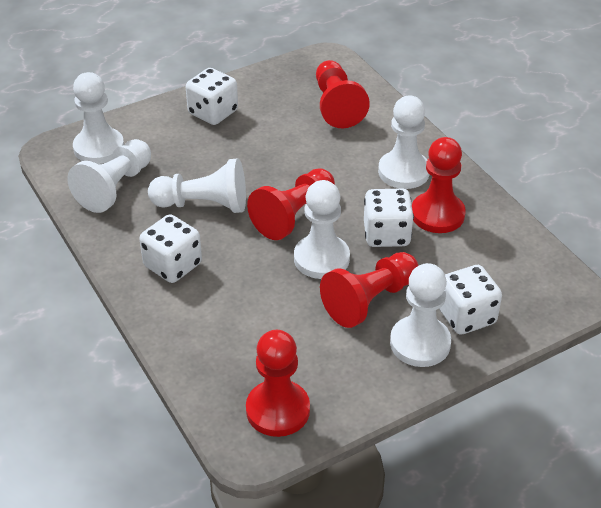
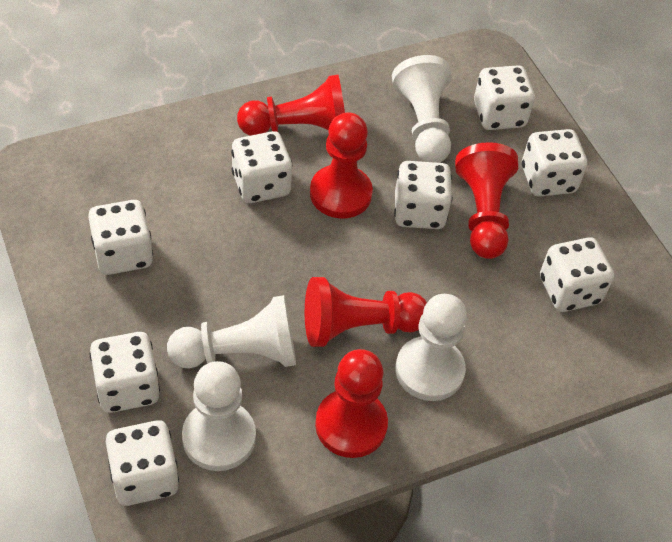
white dice: [139,214,202,283] [186,68,238,125] [364,188,414,247] [439,265,502,335] = 4 -> [88,200,153,275] [89,332,160,413] [106,420,179,506] [231,131,293,203] [394,161,452,229] [474,66,535,130] [522,129,587,197] [540,237,614,312] = 8
white pawn: [67,139,151,213] [73,72,124,164] [148,158,246,213] [294,180,350,279] [378,96,430,189] [390,263,451,367] = 6 -> [167,295,296,369] [182,361,256,471] [392,55,452,163] [395,294,467,401] = 4

